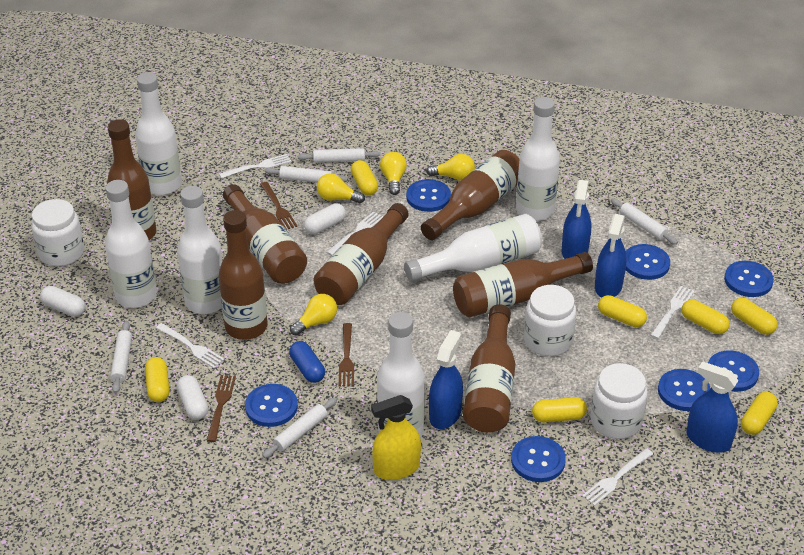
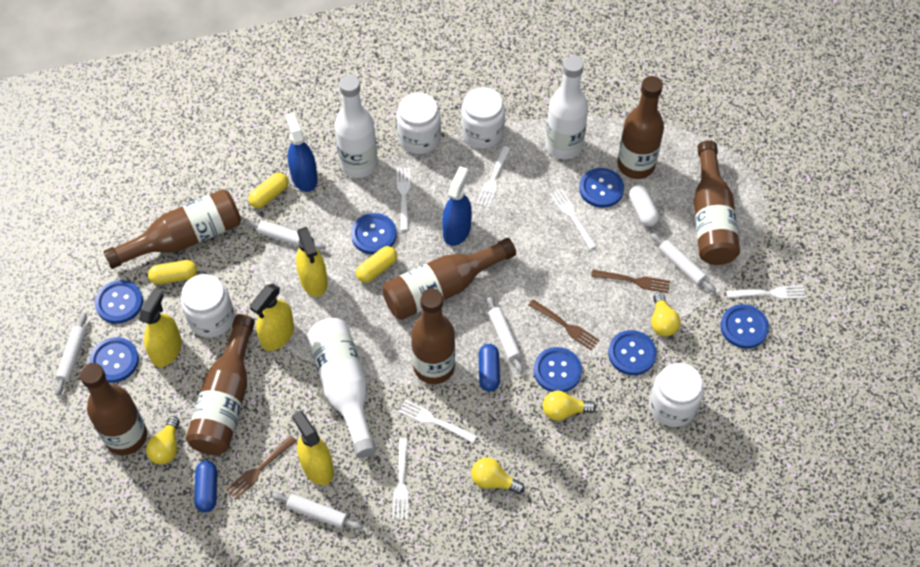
blue capsule: [289,341,325,383] = 1 -> [194,461,217,513] [479,344,500,392] = 2
blue spray bottle: [429,330,463,429] [562,180,591,259] [595,214,627,298] [686,361,738,453] = 4 -> [285,113,318,192] [442,166,472,246] = 2
white bottle: [105,180,157,308] [135,72,182,195] [177,186,223,314] [377,312,425,437] [404,214,542,282] [516,97,560,221] = 6 -> [307,318,377,458] [334,75,378,178] [545,56,588,159] = 3
white capsule: [40,286,85,317] [177,375,208,420] [304,203,346,235] = 3 -> [629,185,659,227] = 1
white fork: [156,323,224,368] [219,154,291,179] [326,211,383,256] [582,448,653,506] [650,286,694,339] = 5 -> [392,438,409,520] [397,167,410,231] [398,400,477,443] [476,146,510,208] [550,188,597,249] [726,285,806,299] = 6
white jar: [31,199,84,267] [524,285,577,356] [590,363,648,439] = 3 -> [181,274,234,338] [396,92,441,154] [461,87,505,149] [649,363,704,427] = 4
yellow capsule: [145,357,170,402] [351,160,378,196] [532,397,587,423] [598,295,647,327] [682,299,730,334] [731,298,778,335] [741,392,778,435] = 7 -> [148,260,197,284] [248,173,288,208] [356,246,397,283] = 3
yellow spray bottle: [371,395,421,480] = 1 -> [139,288,182,367] [250,284,294,351] [292,411,334,485] [296,227,328,297] = 4

